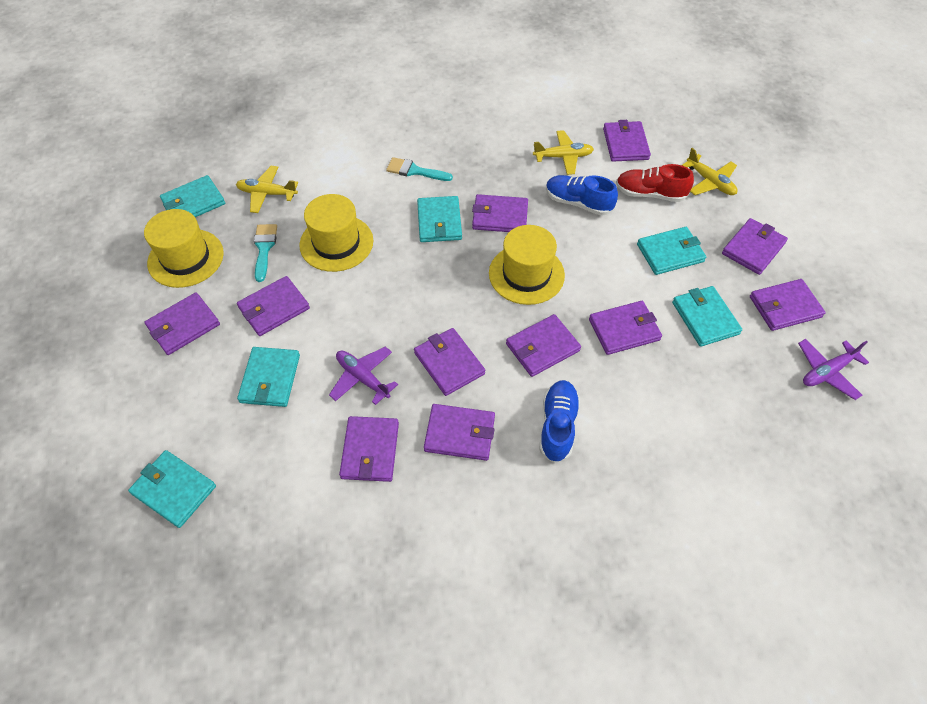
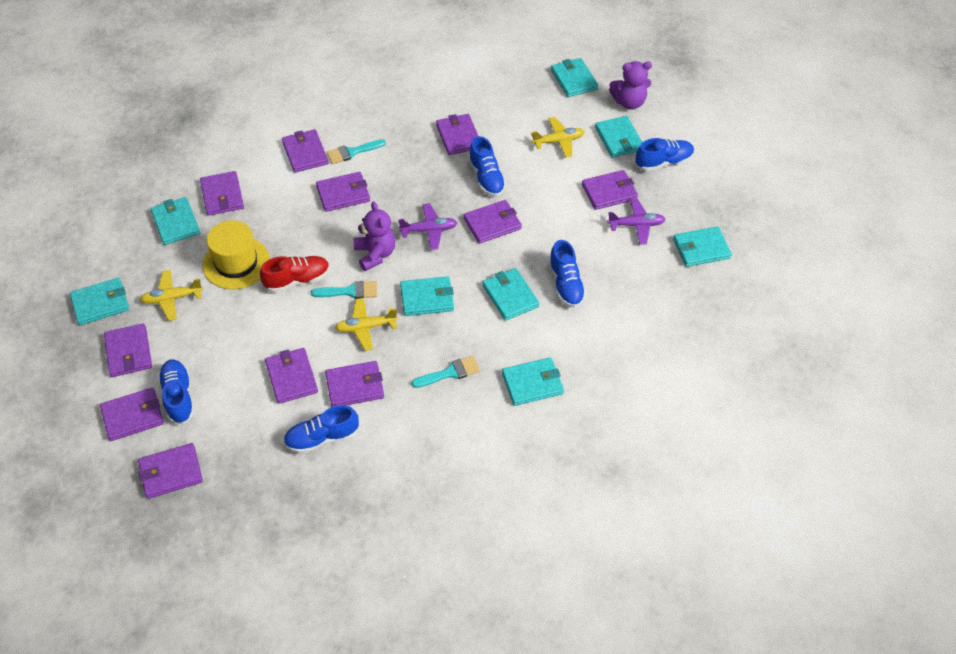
blue shoe: [539,380,580,463] [546,175,618,216] = 2 -> [158,359,194,424] [283,405,359,454] [468,136,506,197] [548,240,586,308] [635,138,694,171] = 5
purple teddy bear: none = 0 -> [354,202,395,271] [609,61,652,110] = 2
turquoise brush: [254,224,277,282] [386,157,453,181] = 2 -> [311,281,377,299] [326,139,386,164] [412,356,480,388] = 3
turquoise wallet: [128,450,216,528] [160,175,225,217] [237,347,300,407] [417,196,462,242] [637,227,706,275] [672,286,742,347] = 6 -> [70,278,129,325] [151,197,200,245] [400,276,454,316] [482,268,539,321] [502,357,564,406] [551,58,598,97] [595,116,643,158] [673,226,732,267] = 8
yellow hat: [144,209,224,288] [299,194,373,272] [489,225,565,305] = 3 -> [203,220,270,289] = 1

